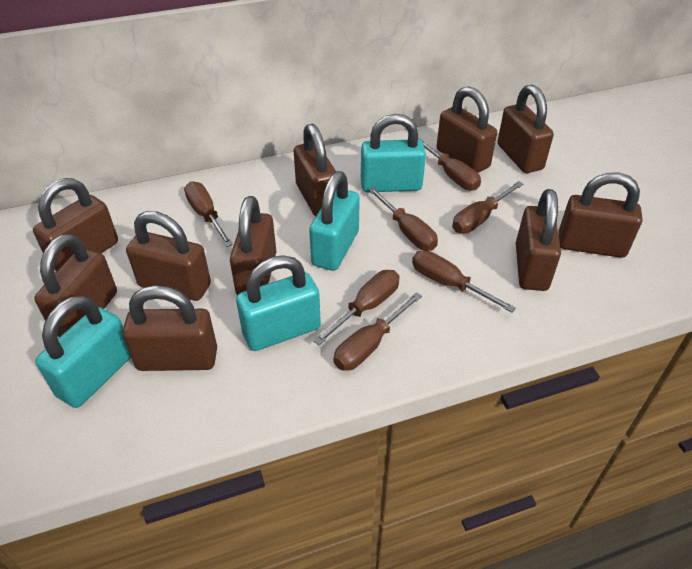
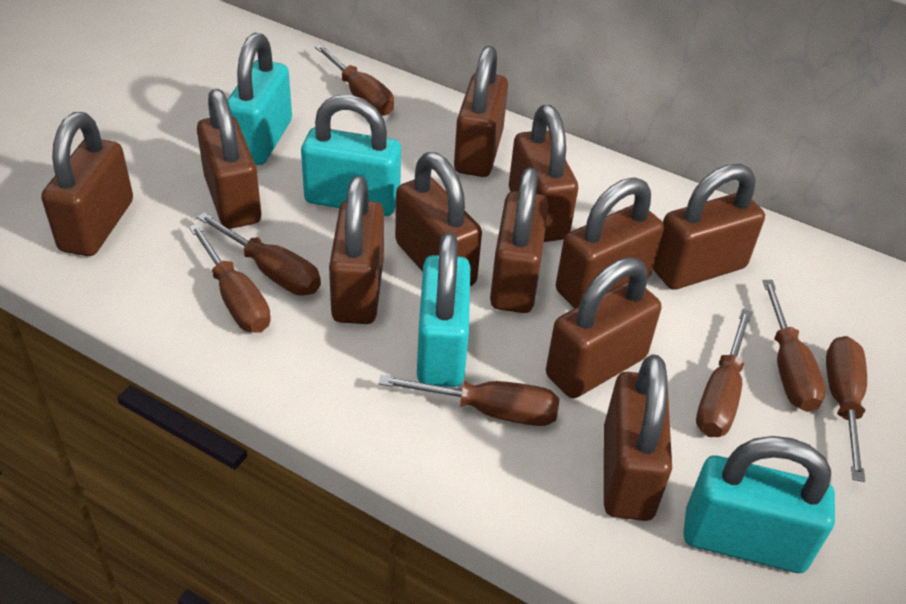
brown padlock: [33,178,118,271] [34,234,117,337] [122,285,217,371] [126,211,211,301] [230,196,276,295] [294,124,336,217] [437,86,497,173] [497,84,554,173] [516,189,561,291] [558,172,643,258] = 10 -> [41,112,133,256] [197,89,261,229] [329,176,384,324] [395,152,482,286] [454,46,508,177] [490,167,549,313] [509,105,578,242] [546,257,662,398] [556,178,664,308] [604,354,672,521] [653,164,765,290] = 11

